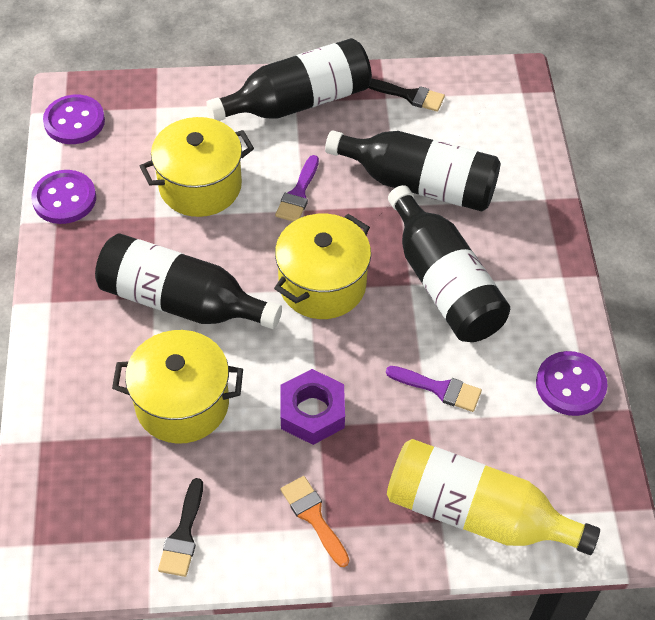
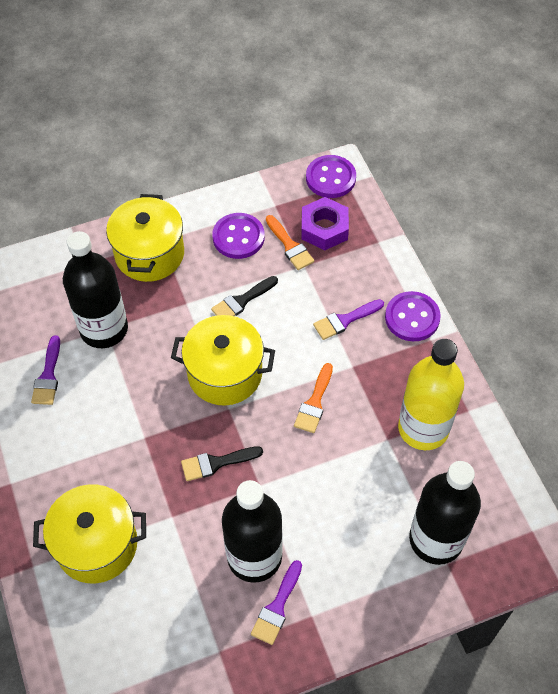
black bottle: [95,234,282,329] [207,38,372,121] [325,130,501,211] [388,185,510,342] = 4 -> [63,231,128,348] [222,480,283,583] [409,461,481,565] = 3
orange brush: [281,476,349,567] = 1 -> [266,215,314,270] [294,363,333,433] = 2
purple brush: [275,155,319,222] [386,366,482,412] = 2 -> [31,335,60,405] [251,560,302,645] [313,299,384,340] = 3

